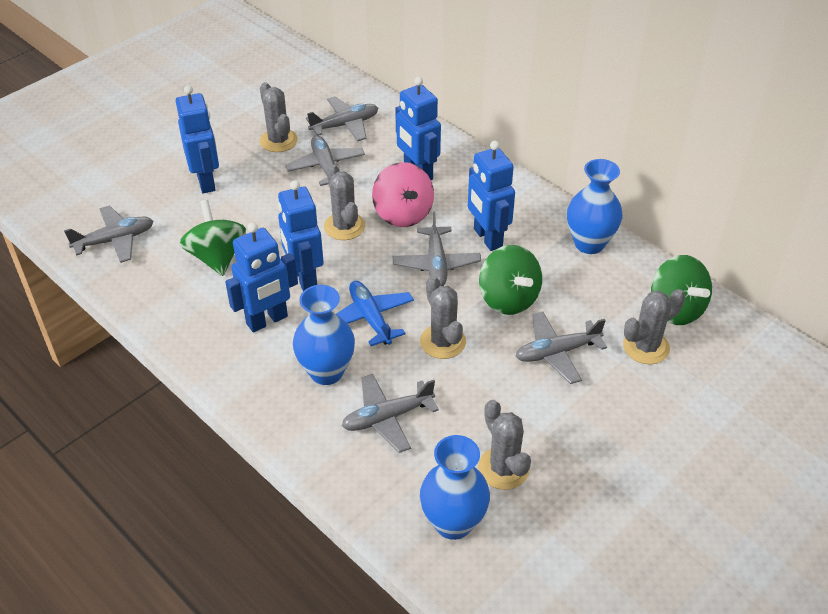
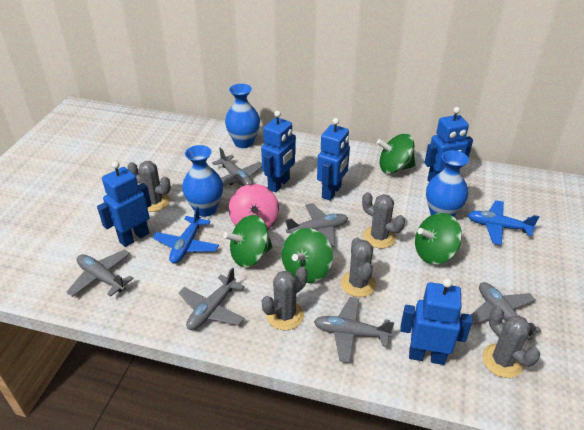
blue plane: [336,281,414,346] = 1 -> [152,206,219,264] [468,200,539,245] = 2
green spinning top: [180,200,246,276] [479,245,542,315] [651,255,712,325] = 3 -> [223,215,273,267] [282,228,333,283] [377,134,415,174] [415,213,462,264] = 4

